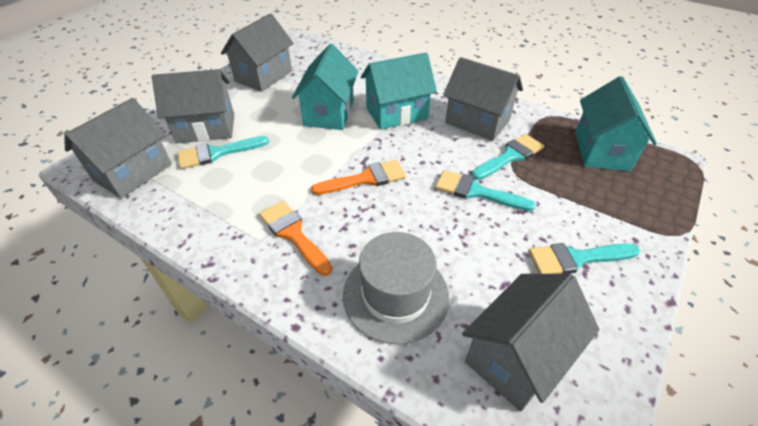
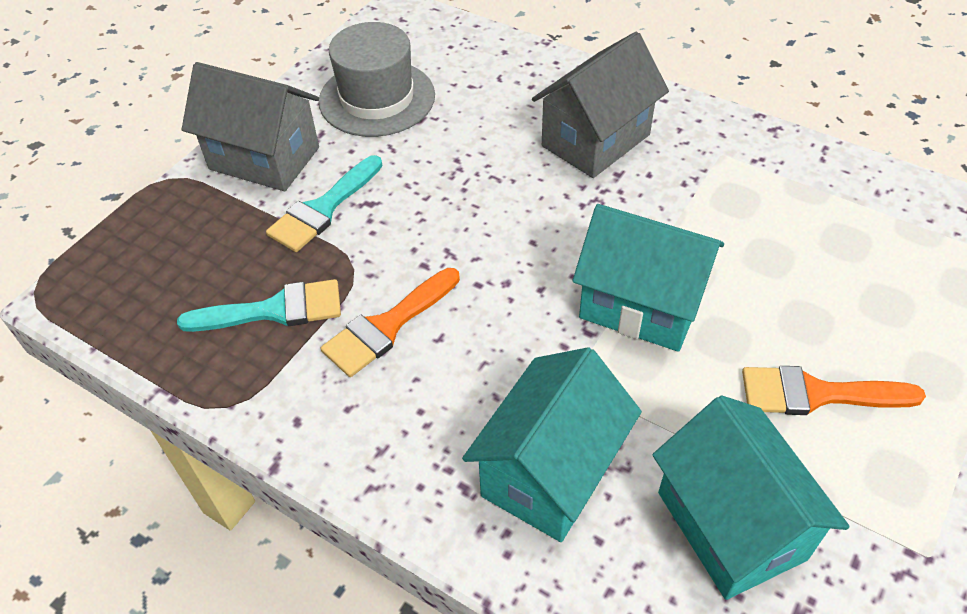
grey house: [65,98,172,198] [152,69,234,144] [221,13,294,92] [443,57,523,141] [462,274,599,412] = 5 -> [182,62,319,191] [532,31,669,178] = 2
turquoise brush: [177,136,269,169] [435,170,536,211] [471,134,544,180] [529,243,640,274] = 4 -> [177,279,341,332] [266,155,382,252] = 2

